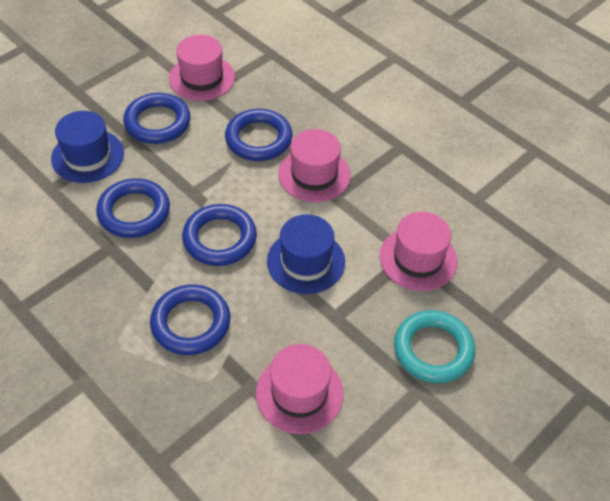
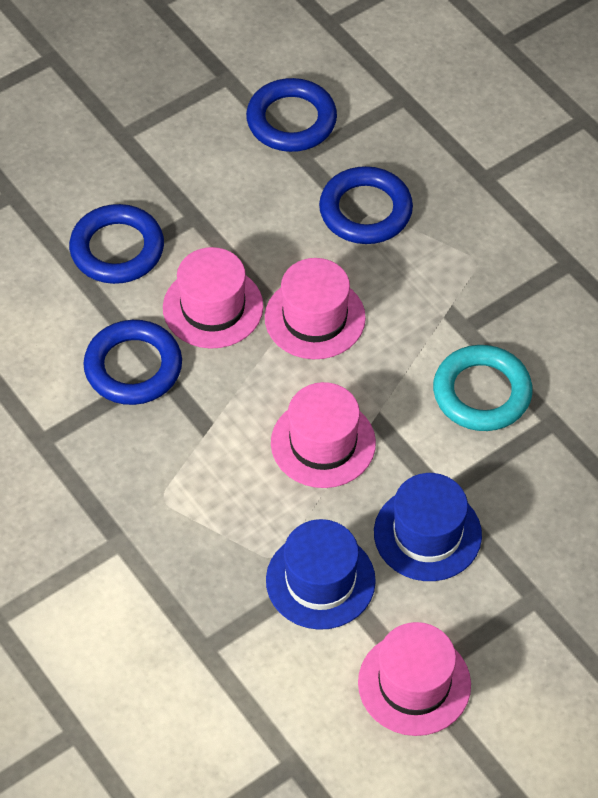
blue ring: [96,178,170,238] [123,93,191,144] [150,284,230,355] [182,204,257,266] [225,109,292,161] = 5 -> [69,204,164,284] [83,320,182,405] [246,78,337,152] [319,166,413,244] = 4

